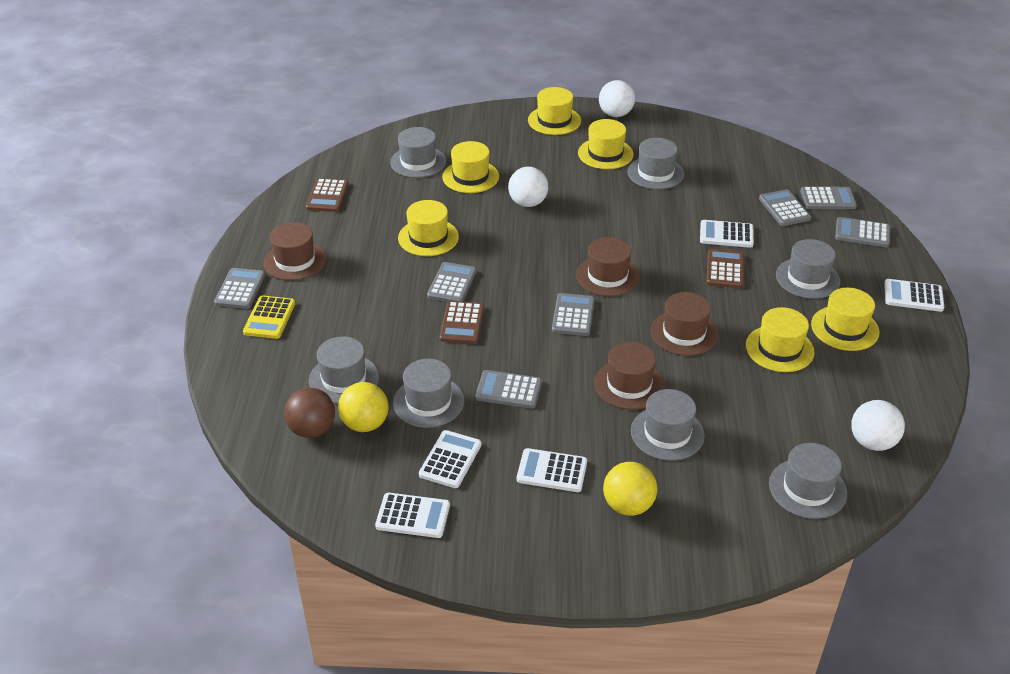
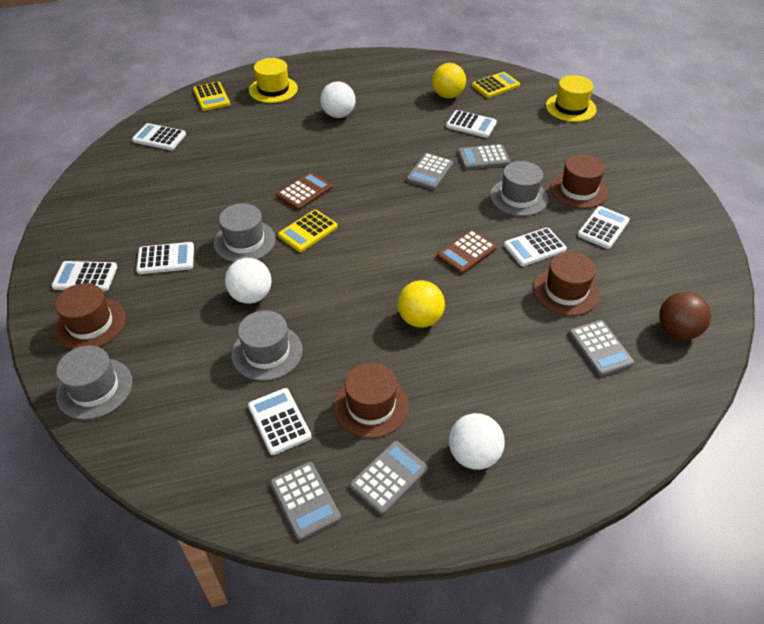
brown calculator: [306,178,349,212] [440,301,484,344] [706,249,744,288] = 3 -> [276,172,333,210] [437,230,497,274] = 2
grey calculator: [214,268,265,309] [427,262,476,302] [475,370,542,409] [552,293,594,336] [759,189,811,226] [800,186,857,209] [835,217,890,247] = 7 -> [270,462,341,541] [350,441,428,515] [406,153,453,190] [458,144,510,170] [569,320,634,377] = 5
grey hat: [309,336,379,404] [390,127,446,178] [393,359,464,428] [627,138,684,189] [631,389,705,461] [769,443,847,519] [776,239,840,299] = 7 -> [56,346,133,420] [214,203,276,262] [231,310,303,381] [490,161,548,216] = 4
white calculator: [375,493,450,538] [419,430,481,488] [517,448,587,492] [700,220,754,248] [884,279,944,312] = 5 -> [52,261,117,291] [132,123,186,150] [136,242,194,274] [248,388,311,455] [446,110,497,138] [504,228,567,266] [578,206,630,249] = 7
yellow calculator: [243,295,295,339] = 1 -> [193,82,230,111] [278,210,338,252] [472,72,520,98] = 3
yellow hat: [398,200,459,256] [442,141,499,193] [528,87,581,135] [578,119,634,169] [745,307,815,372] [811,288,879,351] = 6 -> [249,58,298,103] [546,75,597,122] = 2

